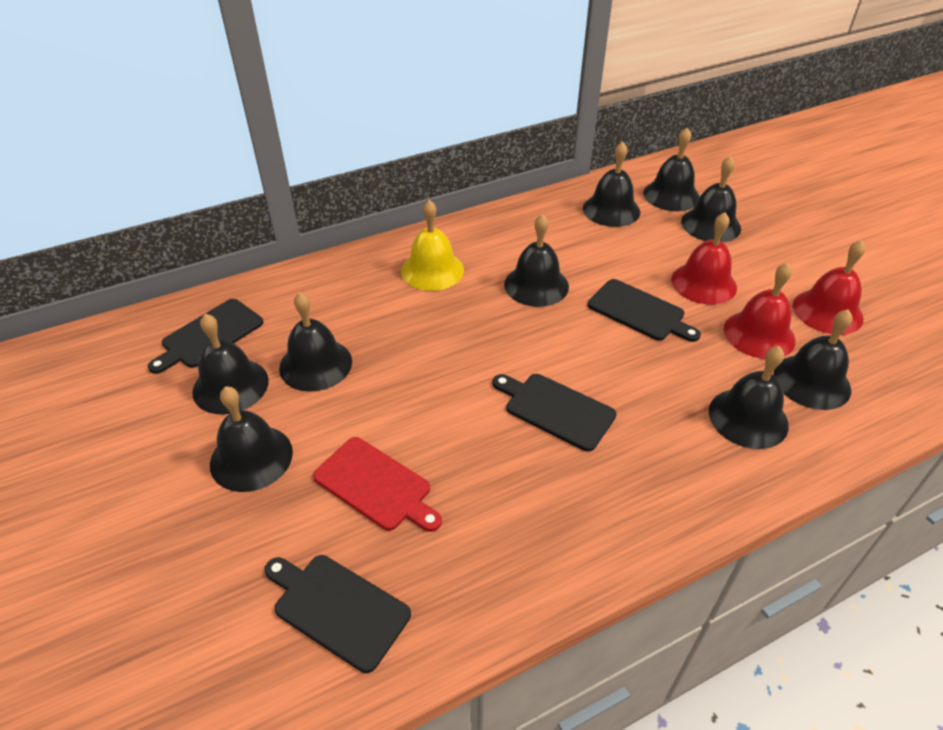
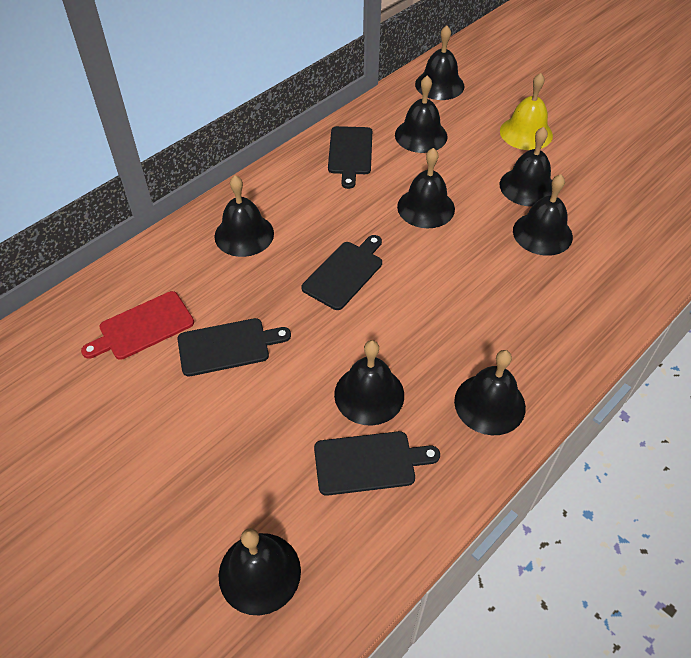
red bell: [671,212,737,305] [724,262,796,359] [793,240,866,335] = 3 -> none = 0

